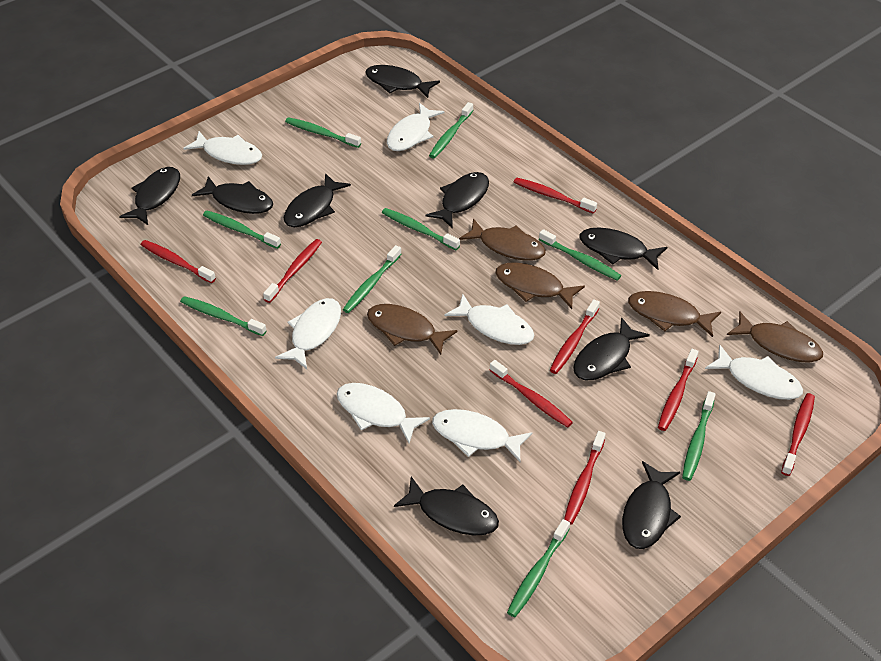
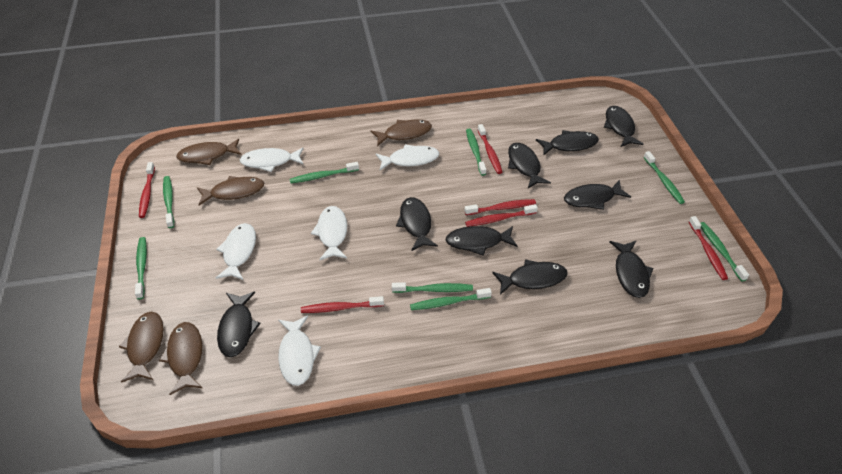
green toothbrush: [180,296,267,336] [203,211,281,249] [285,117,361,148] [343,245,401,313] [382,208,460,250] [429,102,473,158] [507,519,570,617] [539,229,621,281] [682,391,716,481] = 9 -> [135,237,147,300] [163,176,174,228] [290,162,359,184] [392,282,473,293] [410,288,492,310] [466,128,486,176] [644,151,685,204] [700,222,749,282] = 8
red toothbrush: [141,240,216,283] [263,239,322,303] [490,360,573,428] [514,178,597,214] [550,299,600,374] [564,431,606,525] [658,349,699,431] [781,393,815,476] = 8 -> [139,162,155,218] [301,296,384,313] [464,199,536,215] [465,204,538,227] [478,124,502,174] [689,216,728,280] = 6
white fish: [183,131,262,165] [275,298,341,369] [337,383,430,444] [387,103,445,151] [432,409,533,462] [445,294,534,345] [705,344,803,400] = 7 -> [216,223,256,280] [240,148,304,172] [278,315,321,386] [311,206,347,261] [376,144,440,170] = 5

